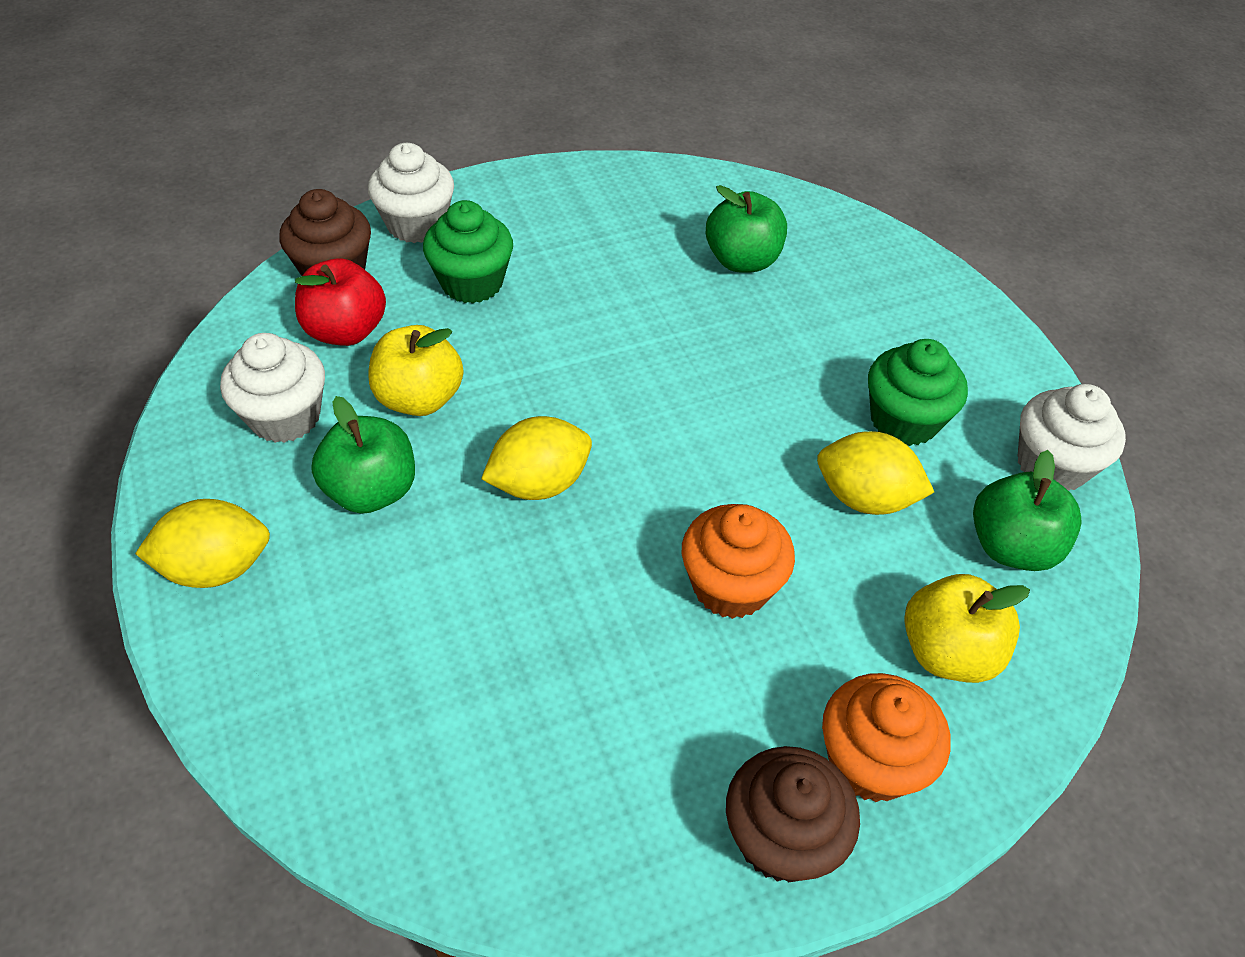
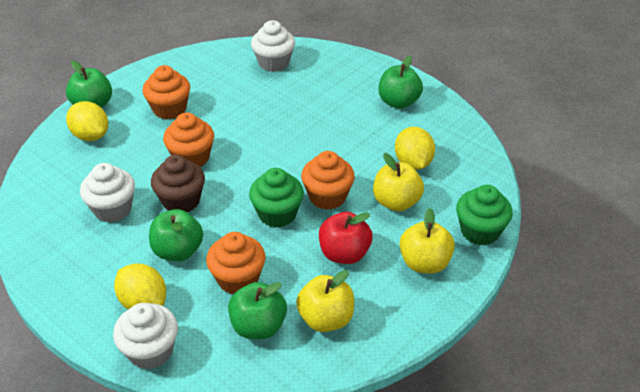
brown cupcake: [280,189,371,276] [726,746,860,882] = 2 -> [151,155,205,212] = 1
green apple: [311,396,415,514] [706,185,787,273] [973,450,1082,571] = 3 -> [66,61,112,108] [149,209,203,261] [228,282,287,339] [379,56,423,109] = 4
orange cupcake: [682,504,795,619] [822,673,951,802] = 2 -> [143,65,190,120] [163,113,214,167] [206,232,266,294] [301,151,355,210] = 4
yellow apple: [368,325,464,416] [904,574,1030,683] = 2 -> [296,270,354,332] [373,153,424,211] [400,208,455,274] = 3

